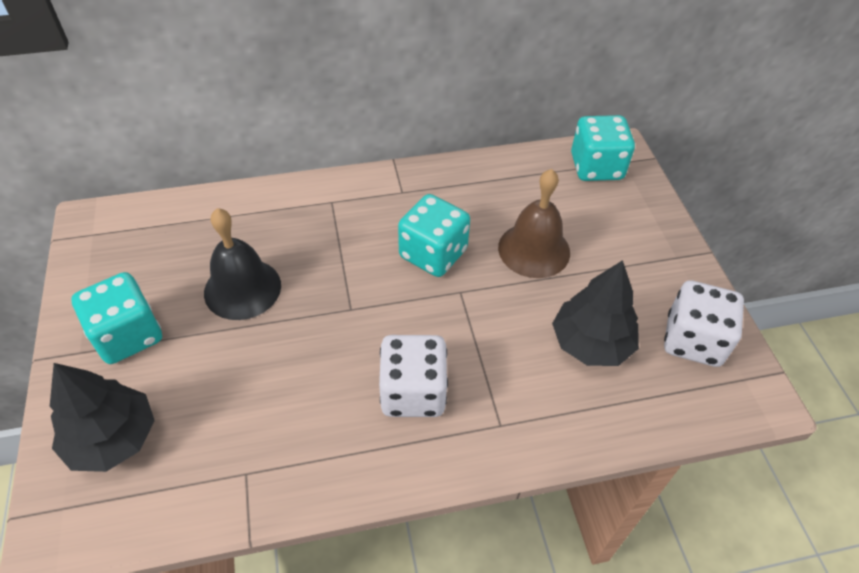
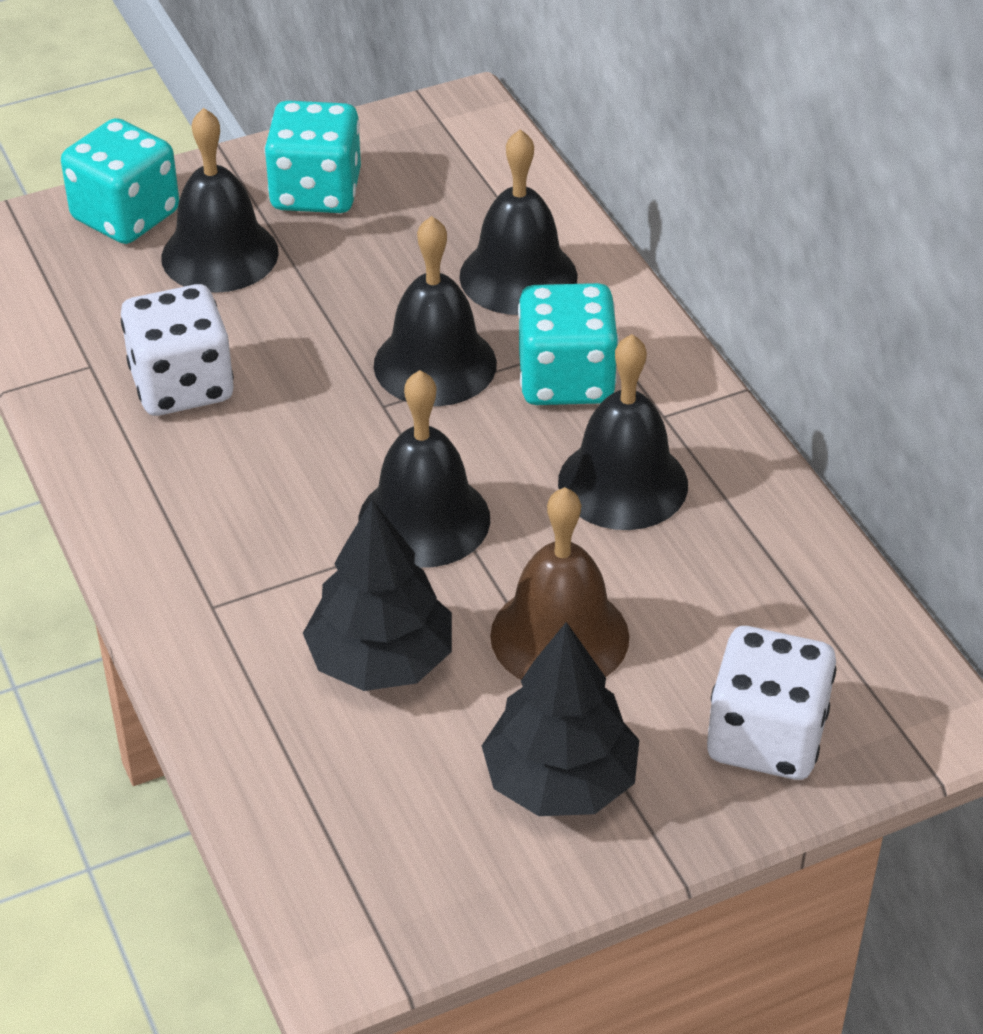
black bell: [204,208,281,320] = 1 -> [161,108,279,293] [359,370,490,568] [374,216,497,406] [459,129,578,315] [558,334,688,530] = 5

